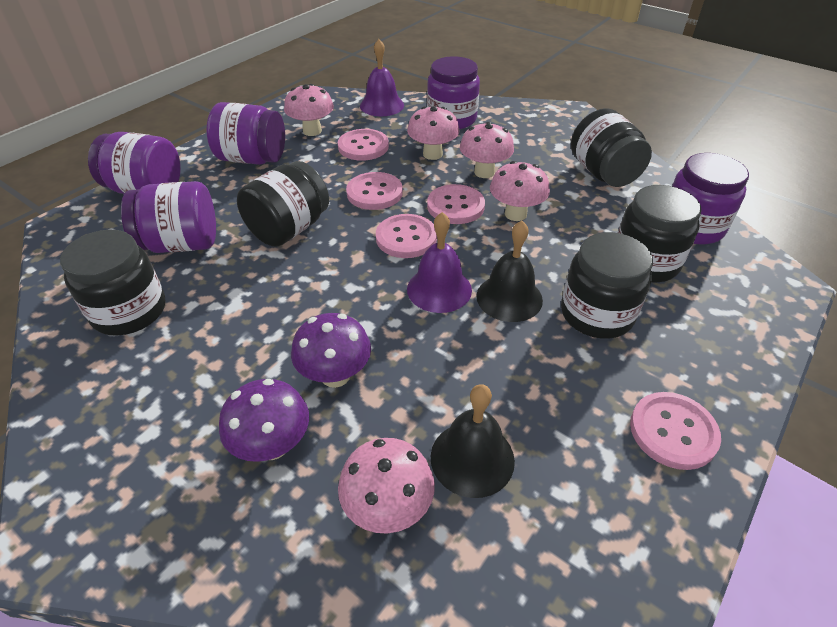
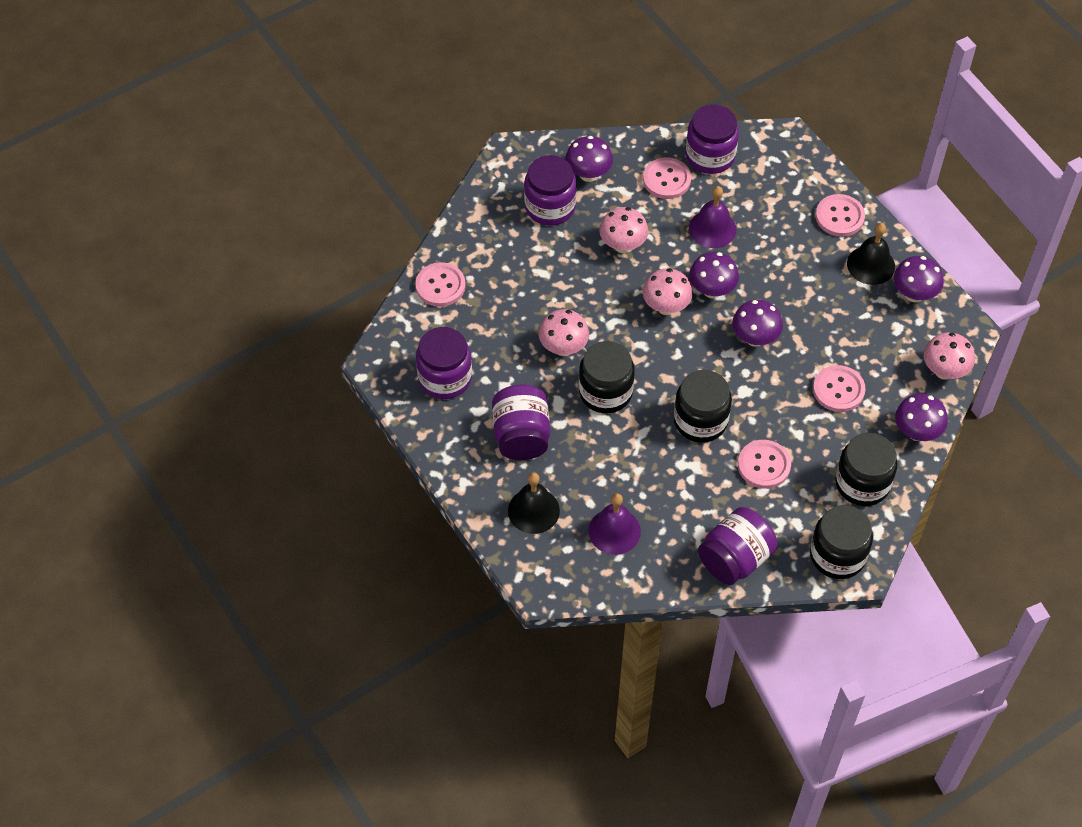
black jar: [60,230,166,336] [237,161,329,247] [561,232,653,339] [571,108,652,187] [618,185,702,283] = 5 -> [579,341,635,413] [674,370,732,443] [810,505,873,579] [835,433,898,506] = 4
pink mushroom: [284,84,334,136] [338,438,435,534] [407,106,459,160] [460,122,514,178] [490,161,550,221] = 5 -> [539,309,589,356] [599,207,648,253] [643,268,693,315] [924,332,975,380] = 4
purple mushroom: [219,379,309,462] [291,313,371,388] = 2 -> [565,136,613,182] [689,252,739,298] [732,300,783,347] [894,256,944,302] [895,393,948,441] = 5

